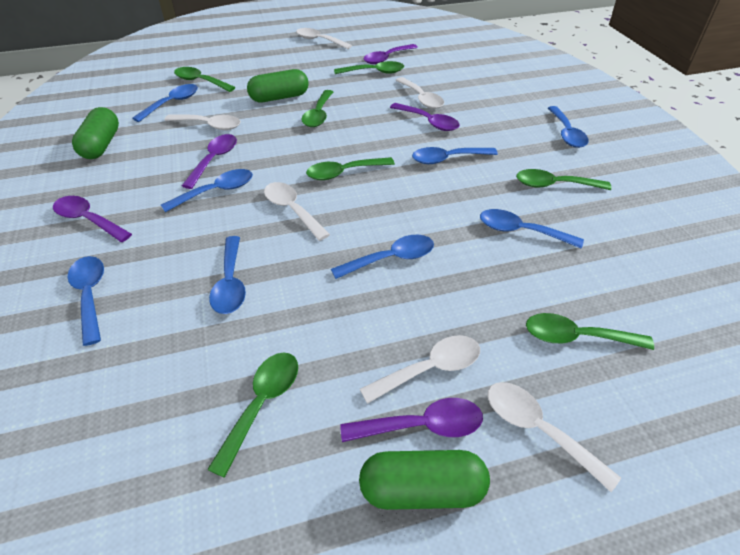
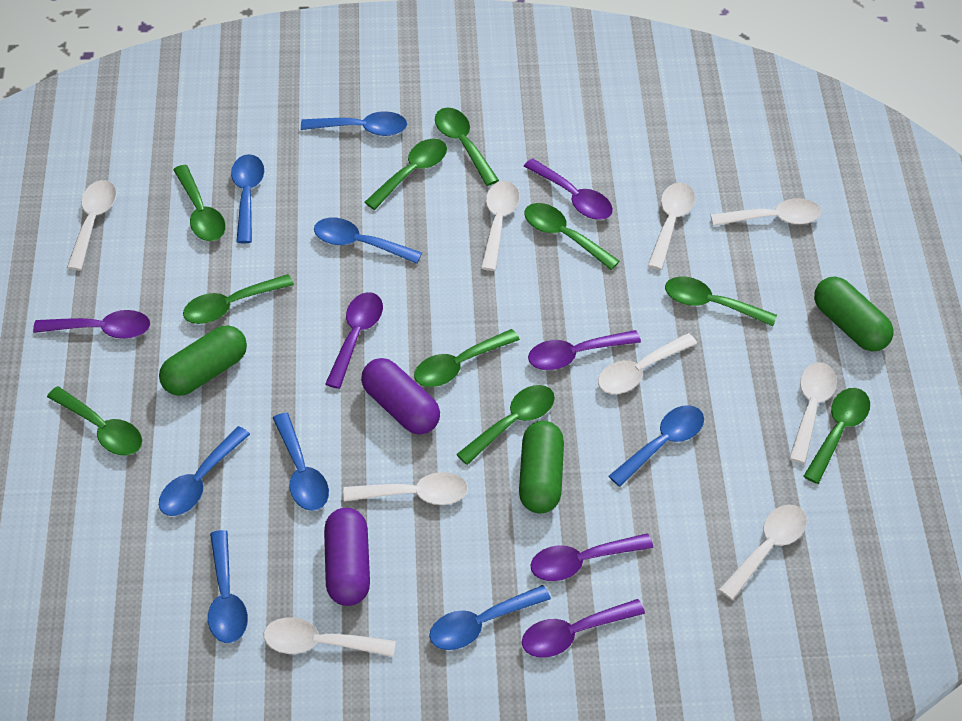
green spoon: [174,67,235,92] [207,352,298,478] [302,90,333,127] [306,157,395,180] [334,61,404,74] [516,169,611,190] [526,313,654,350] = 7 -> [47,386,142,455] [173,165,226,241] [183,274,294,324] [364,138,447,210] [414,329,520,387] [435,108,499,186] [456,385,555,465] [524,203,620,270] [665,277,777,326] [803,388,870,484] = 10
purple capsule: none = 0 -> [324,508,370,606] [361,358,440,434] = 2
purple spoon: [53,196,132,242] [182,134,237,189] [340,398,483,442] [364,44,418,64] [390,103,460,131] = 5 -> [33,310,150,339] [325,292,383,389] [522,599,645,658] [523,158,613,220] [528,330,641,370] [530,533,653,581] = 6
white spoon: [164,115,241,130] [264,182,330,241] [296,28,352,49] [360,335,480,404] [396,77,444,109] [488,382,621,492] = 6 -> [67,180,116,270] [263,617,396,657] [343,472,468,505] [481,181,520,271] [598,333,697,394] [647,183,695,270] [711,198,821,226] [719,504,807,600] [789,362,837,464] = 9

